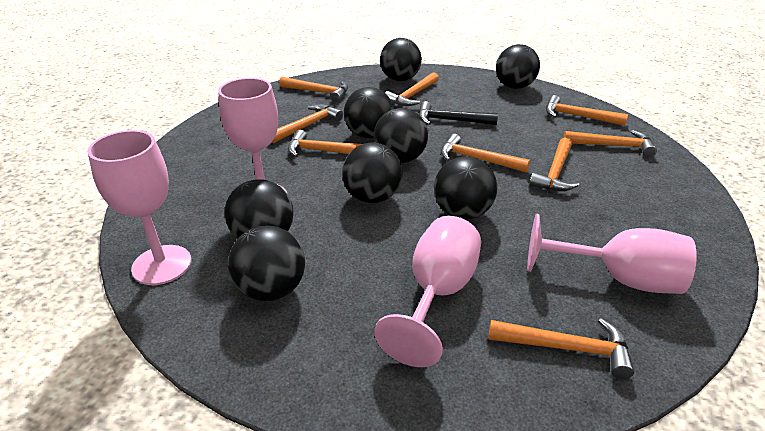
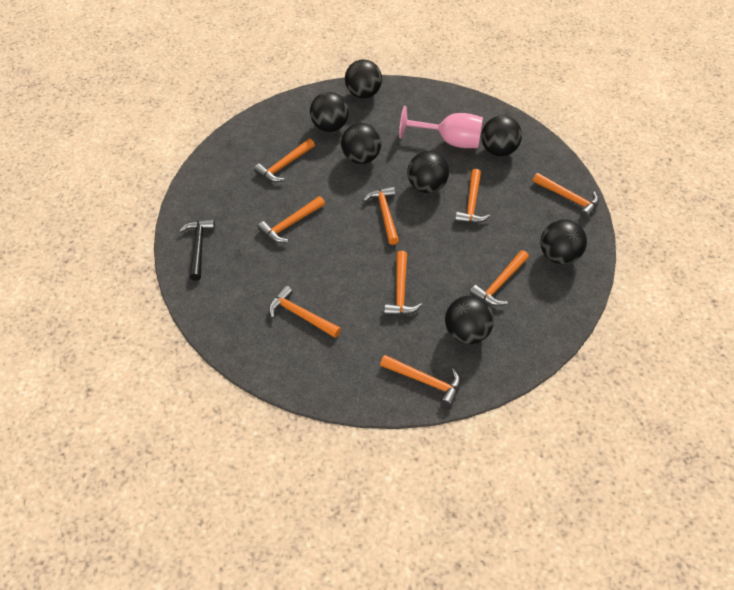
black ball: [225,179,294,239] [228,225,305,301] [342,143,403,203] [344,87,394,139] [374,108,428,163] [380,38,422,81] [434,156,498,219] [496,44,540,89] = 8 -> [310,92,349,132] [341,123,381,164] [345,59,382,98] [407,151,449,193] [445,296,494,344] [481,115,522,156] [540,219,587,264] = 7
pink goblet: [87,130,191,285] [218,78,287,193] [374,216,481,367] [527,214,697,294] = 4 -> [399,106,483,148] = 1

